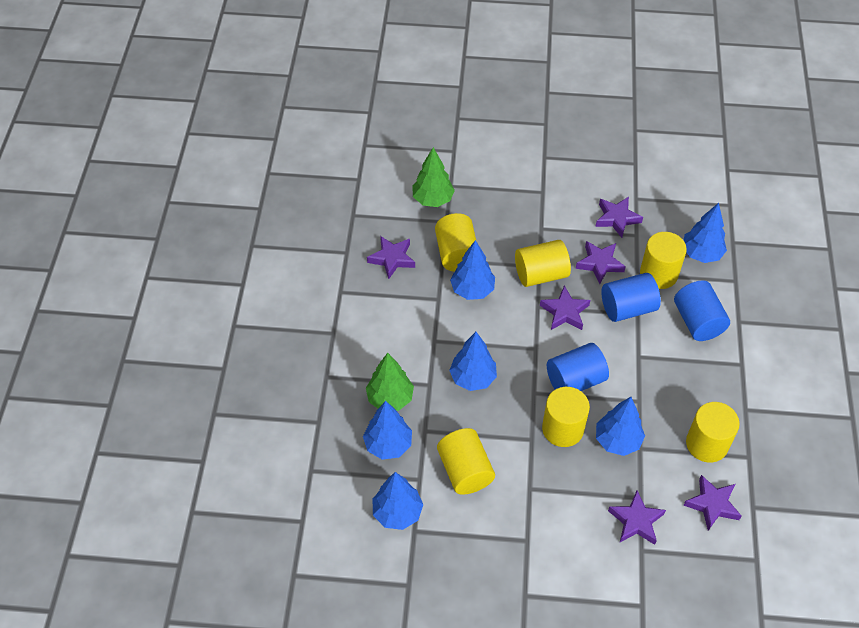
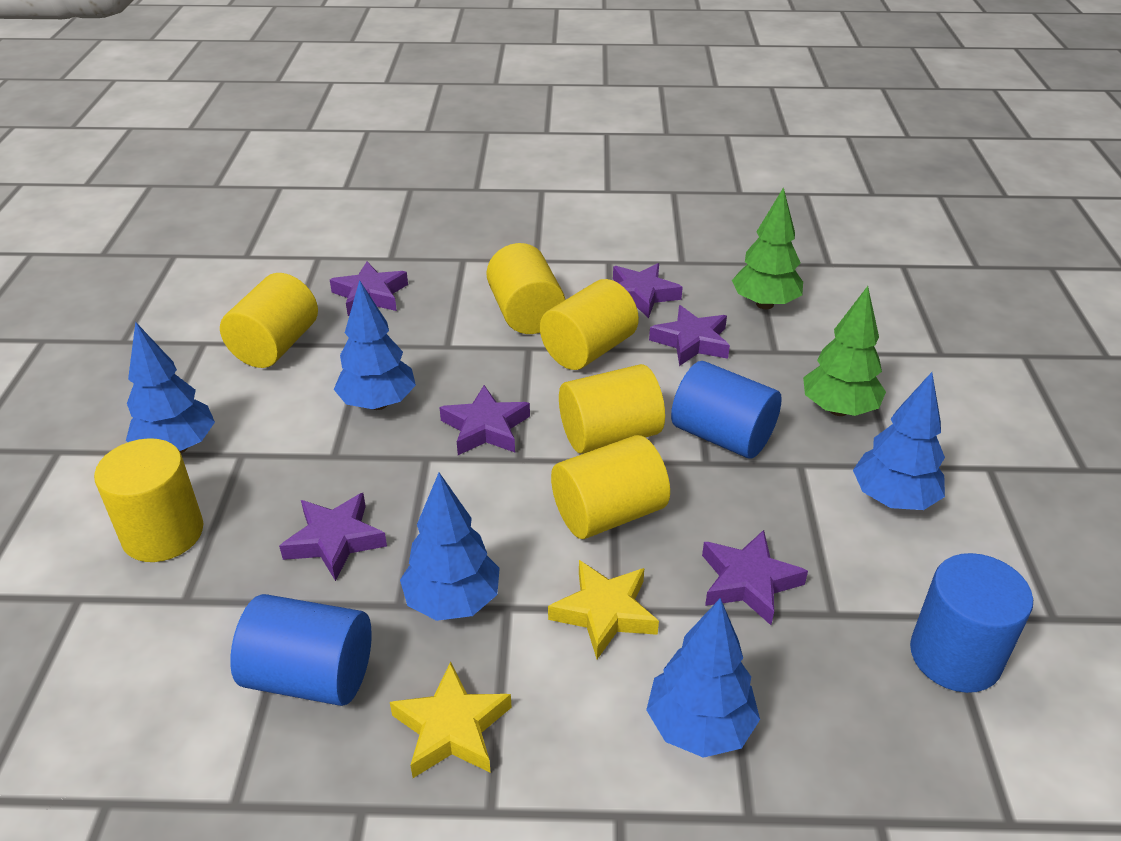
blue tree: [363,401,412,460] [373,472,423,530] [449,332,497,391] [450,240,495,300] [596,397,645,456] [683,203,727,263] = 6 -> [126,322,215,453] [334,280,416,410] [400,472,500,621] [646,598,760,758] [853,372,945,510] = 5
yellow star: none = 0 -> [390,662,512,778] [548,560,659,659] = 2

